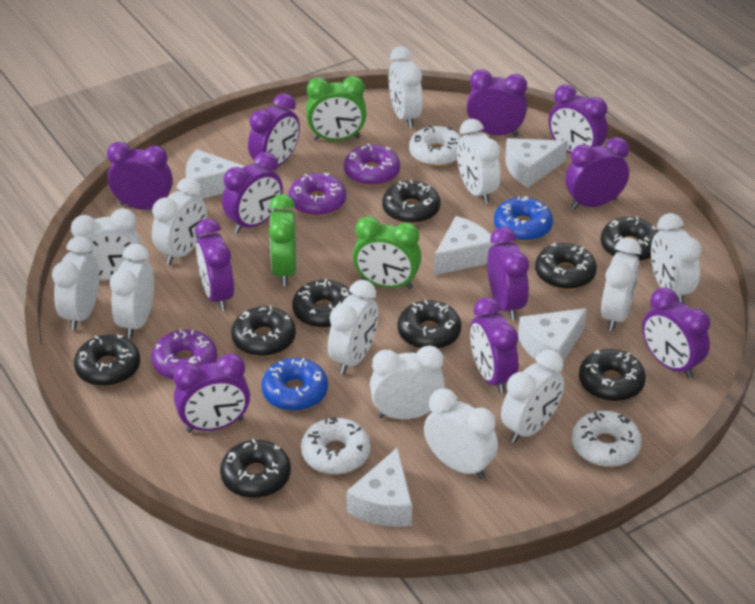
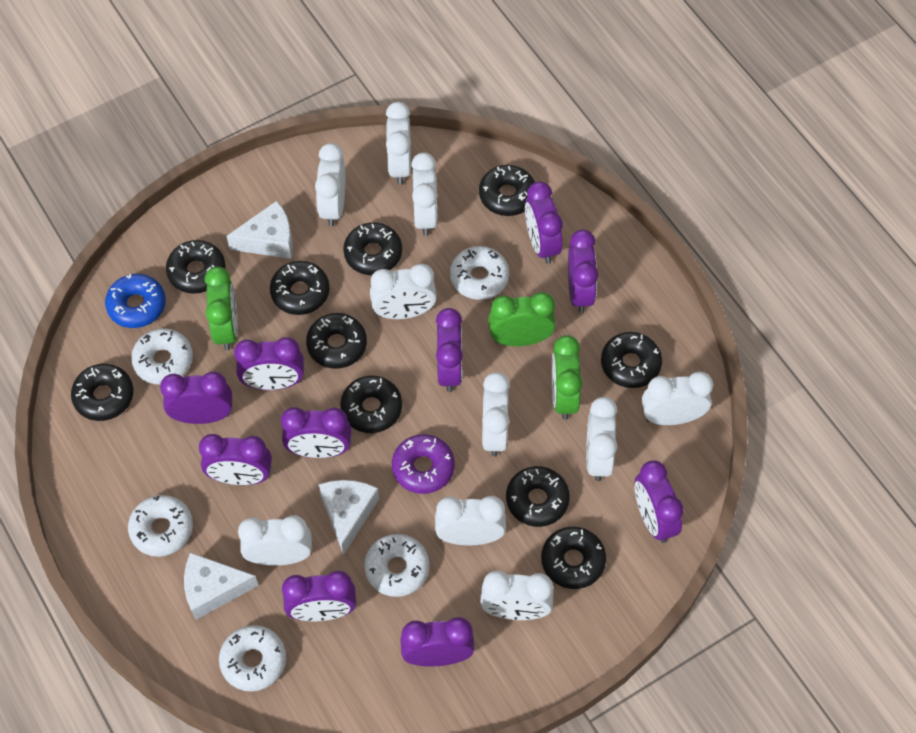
black donut: [74,335,140,386] [220,439,291,498] [231,306,296,356] [292,279,352,328] [382,180,440,224] [397,300,462,349] [535,243,597,290] [579,349,646,402] [601,216,658,262] = 9 -> [71,364,133,421] [166,240,226,294] [270,261,330,315] [306,313,367,369] [340,376,402,433] [343,222,402,275] [479,165,535,216] [506,466,570,527] [541,527,606,589] [601,332,662,388] = 10
blue donut: [261,358,328,411] [494,196,553,241] = 2 -> [105,274,166,328] = 1
purple clock: [107,142,173,210] [174,353,250,432] [195,219,234,311] [222,152,283,233] [248,93,300,166] [467,69,528,137] [470,297,518,394] [487,227,529,320] [549,84,608,154] [565,137,629,209] [642,287,710,379] = 11 -> [160,371,232,424] [199,434,272,485] [234,337,304,390] [281,407,351,458] [282,571,356,621] [400,617,475,667] [436,308,463,392] [525,181,563,264] [568,229,598,313] [635,460,684,543] = 10
purple donut: [152,329,217,380] [288,173,346,216] [344,143,400,186] = 3 -> [392,434,455,494] = 1
white cheese: [186,149,244,199] [346,447,412,527] [434,216,496,275] [505,138,568,188] [518,308,587,361] = 5 -> [184,552,259,620] [226,201,293,259] [318,480,379,555] = 3
white clock: [52,236,99,330] [71,208,141,280] [110,244,154,339] [152,178,207,265] [328,280,379,374] [370,345,445,419] [388,46,423,128] [424,389,498,479] [457,119,501,204] [501,350,564,443] [601,238,641,331] [651,213,702,304] = 12 -> [238,515,312,566] [315,143,345,226] [370,264,437,319] [386,102,411,185] [411,152,438,236] [435,496,506,545] [480,570,553,620] [482,372,510,457] [586,397,617,481] [642,372,713,425] = 10
white donut: [301,417,370,475] [409,125,461,167] [572,411,642,467] = 3 -> [128,495,193,557] [131,328,193,385] [219,625,286,692] [364,534,430,597] [450,246,509,300] = 5

